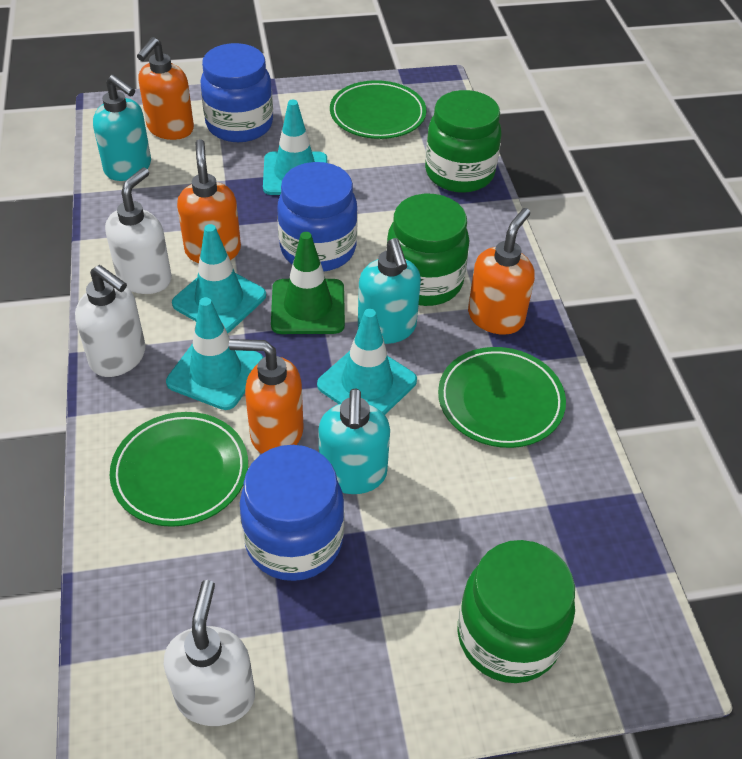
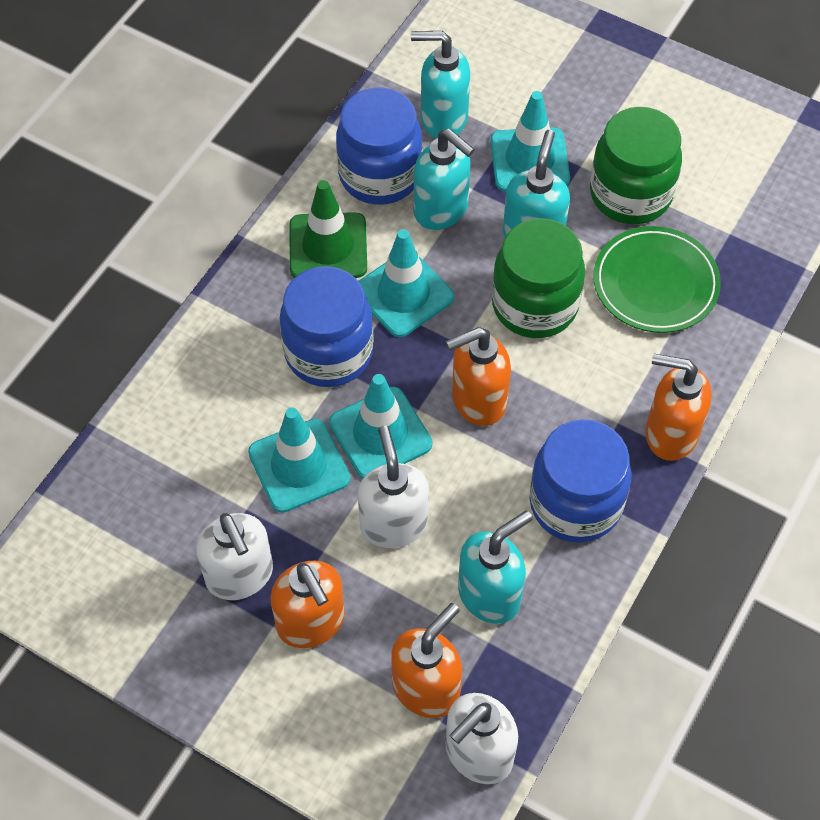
green jar: [386,194,469,306] [425,90,502,193] [458,540,575,683] = 3 -> [492,218,585,338] [590,107,682,224] = 2
green plate: [110,412,248,527] [330,80,426,139] [438,347,566,448] = 3 -> [593,226,721,333] = 1
turquoise soap dispenser: [93,74,151,181] [318,388,390,494] [358,238,421,344] = 3 -> [411,31,470,139] [414,129,475,230] [458,511,533,624] [503,130,570,237] = 4

